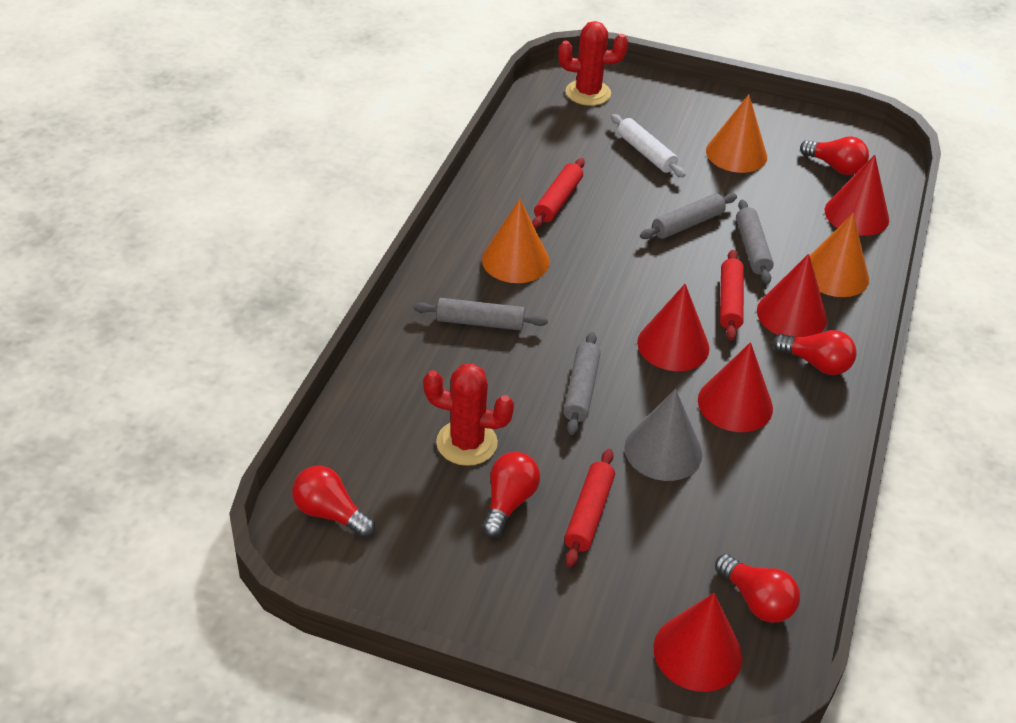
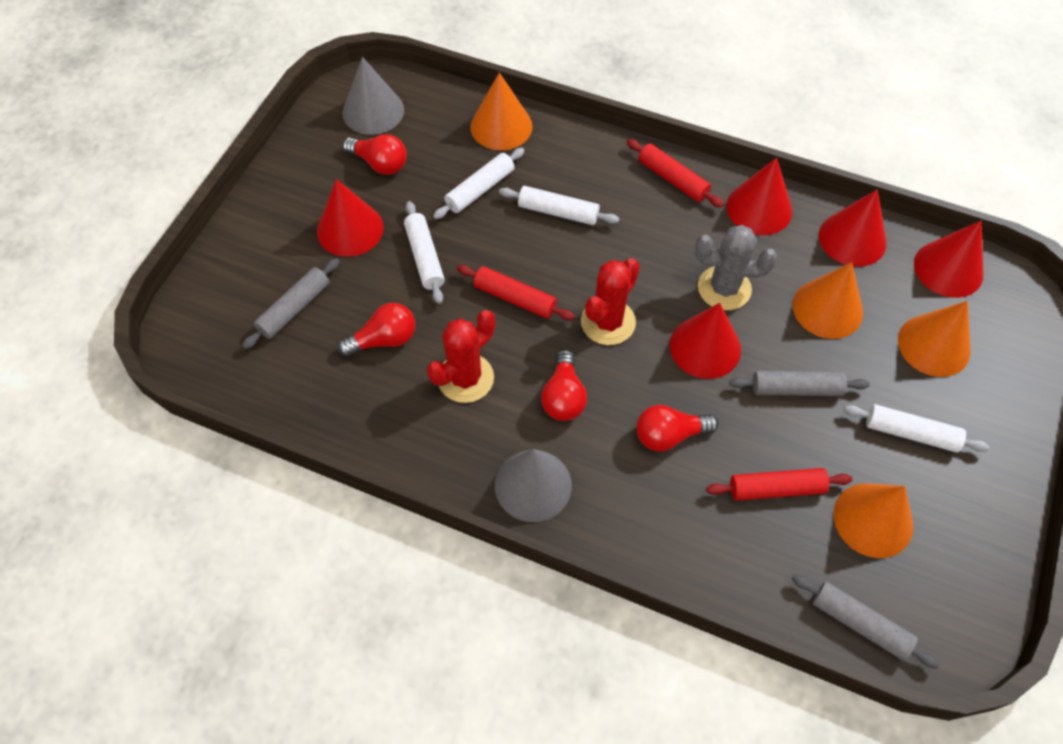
grey cactus: none = 0 -> [695,225,777,310] = 1
grey cone: [624,389,702,481] = 1 -> [343,57,404,135] [495,449,572,522] = 2
grey rolling pin: [413,298,548,331] [563,332,601,435] [640,193,737,239] [736,200,774,284] = 4 -> [242,258,340,349] [729,371,869,396] [792,574,940,669] = 3
orange cone: [482,199,550,283] [706,94,767,173] [810,214,869,297] = 3 -> [470,72,533,150] [793,262,863,339] [834,483,913,558] [898,301,971,377] = 4
red light bulb: [292,466,375,538] [482,452,540,538] [715,554,800,623] [773,330,857,375] [800,136,869,175] = 5 -> [338,303,415,357] [343,134,407,175] [541,350,587,421] [636,405,719,452] = 4
white rolling pin: [611,114,686,177] = 1 -> [404,201,445,304] [433,148,525,219] [499,186,619,225] [844,404,989,453] = 4

